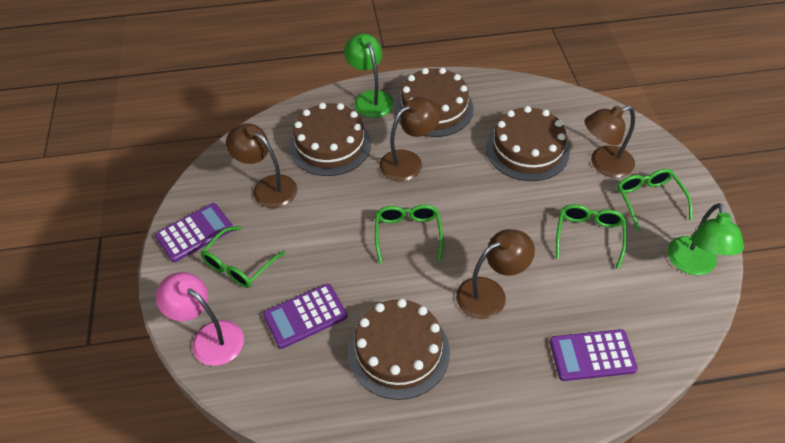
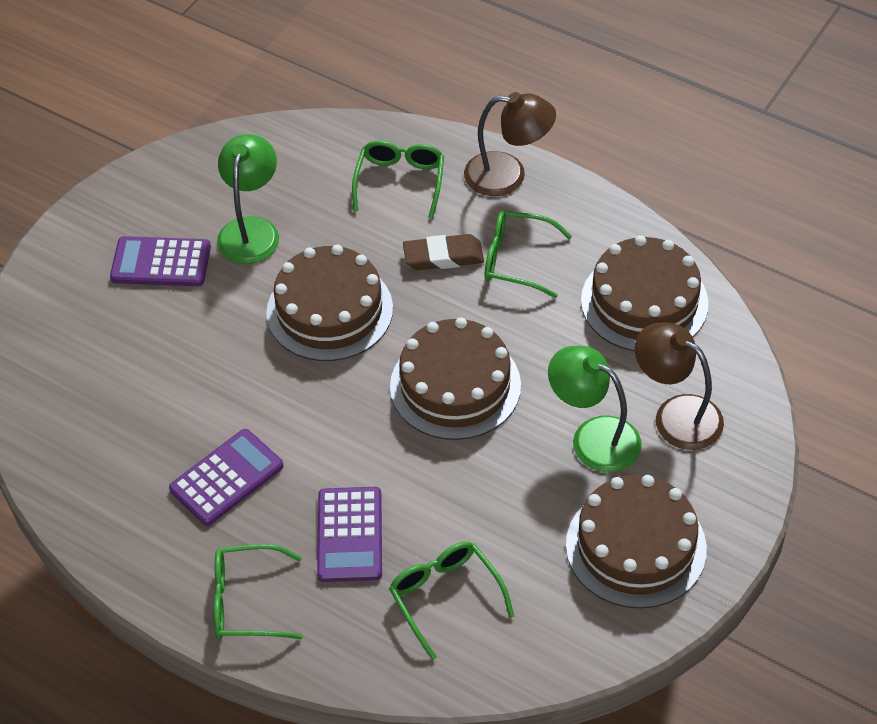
brown eraser: none = 0 -> [403,234,484,270] = 1
brown lamp: [226,123,297,208] [379,97,441,182] [456,229,535,319] [585,106,635,178] = 4 -> [464,92,556,196] [635,323,724,450] = 2
pink lamp: [156,272,244,366] = 1 -> none = 0

